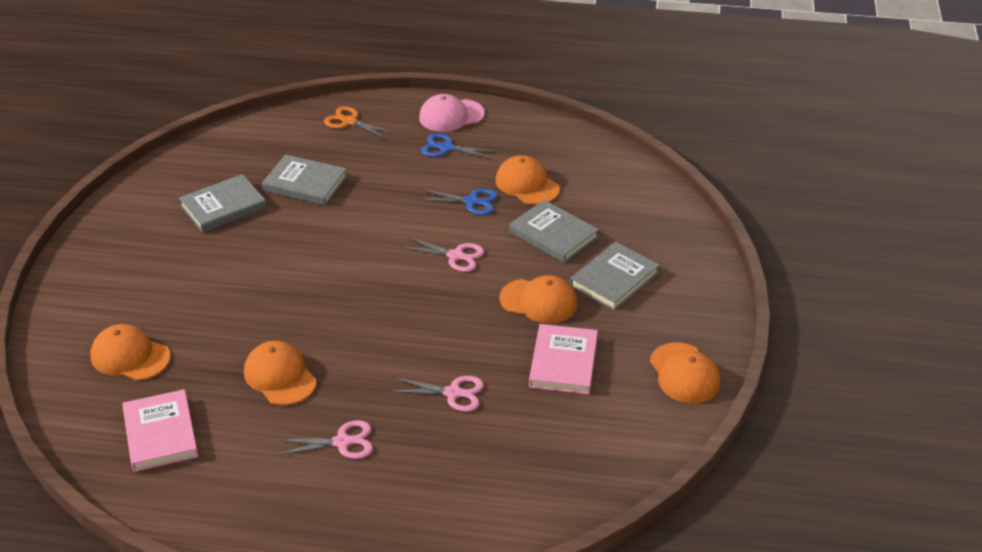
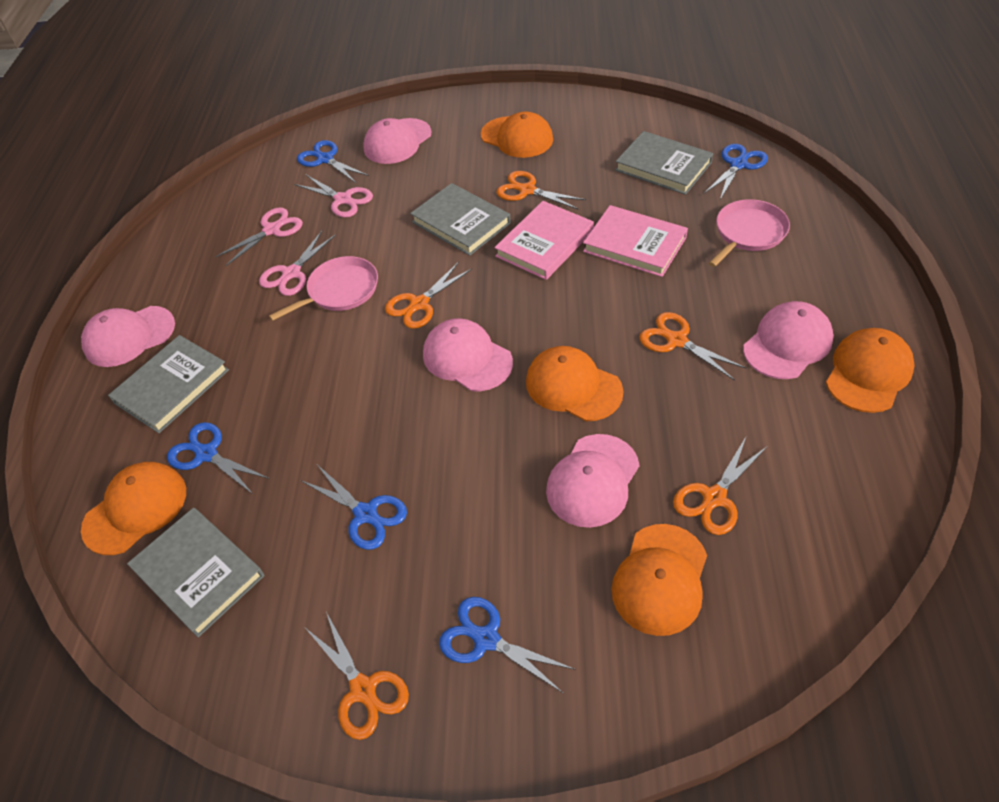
blue scissors: [417,189,497,215] [421,133,496,159] = 2 -> [167,422,270,494] [297,140,369,183] [302,465,407,550] [439,597,576,694] [703,144,768,199] = 5
orange scissors: [324,106,395,139] = 1 -> [305,612,409,740] [385,262,472,329] [496,171,586,210] [639,312,746,381] [673,435,768,535] = 5
pink cap: [419,94,485,132] = 1 -> [81,306,175,367] [363,118,431,164] [423,318,513,391] [546,434,639,528] [743,301,834,379] = 5
pink pan: none = 0 -> [269,256,378,321] [709,199,790,267] = 2

